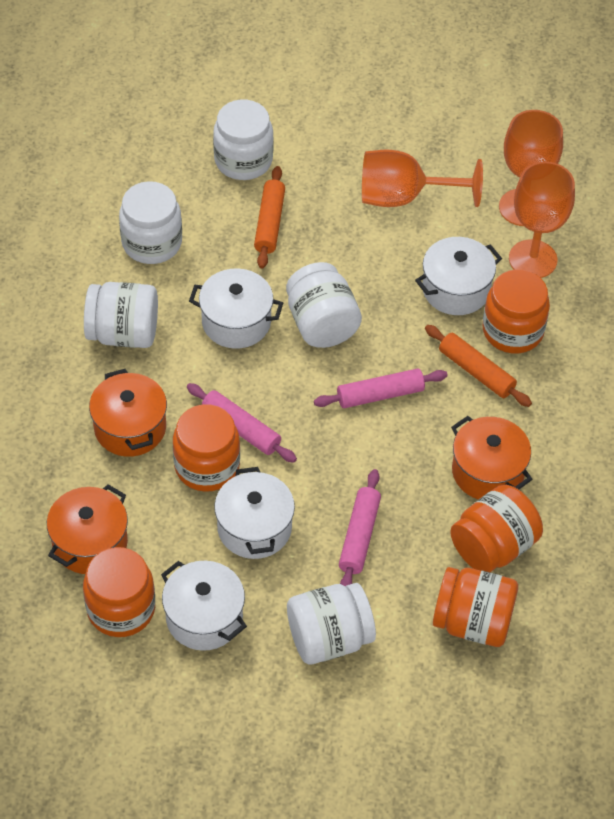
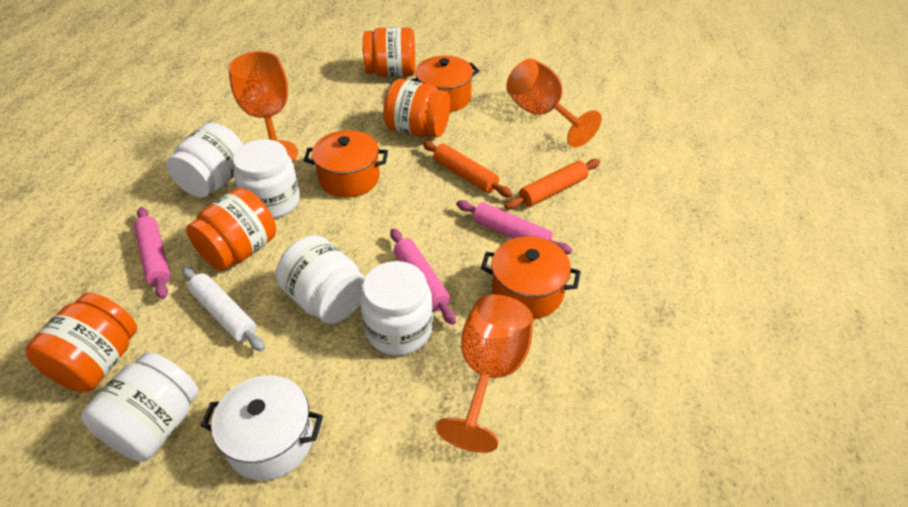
orange jar: [83,547,155,637] [173,404,240,492] [433,567,518,647] [450,484,543,572] [483,269,550,353] = 5 -> [25,292,137,392] [186,188,276,271] [363,27,415,77] [383,79,451,137] = 4
white pot: [161,561,247,651] [189,268,283,349] [214,467,295,559] [415,237,502,315] = 4 -> [201,375,323,480] = 1
white rolling pin: none = 0 -> [182,266,265,351] = 1

